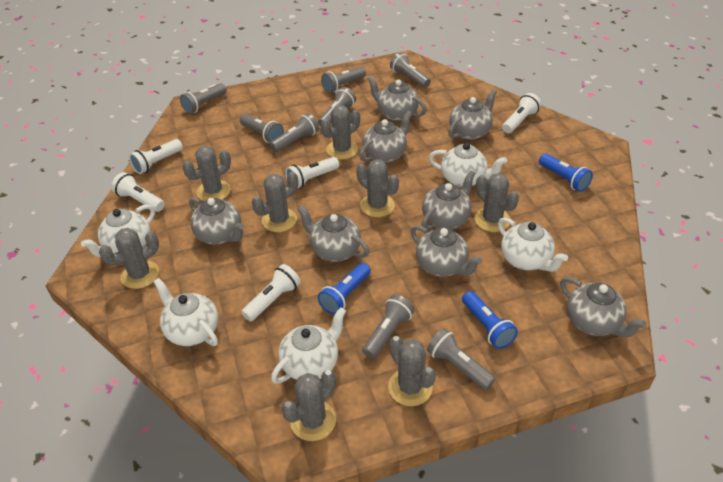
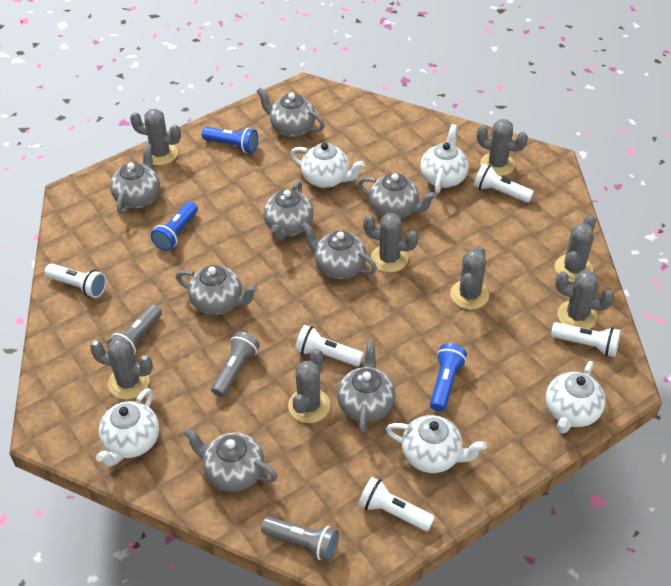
grey flashlight: [180,83,227,114] [240,114,284,143] [270,113,319,152] [318,87,356,127] [321,67,366,93] [362,295,415,359] [390,52,431,88] [427,328,495,390] = 8 -> [107,304,162,355] [211,331,260,397] [261,516,339,561] = 3

